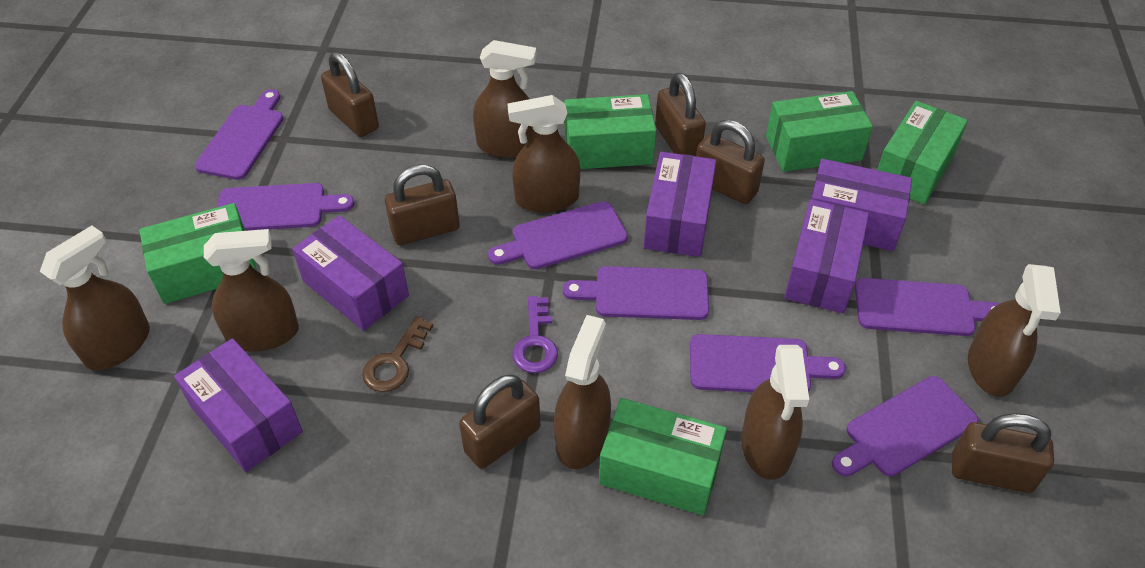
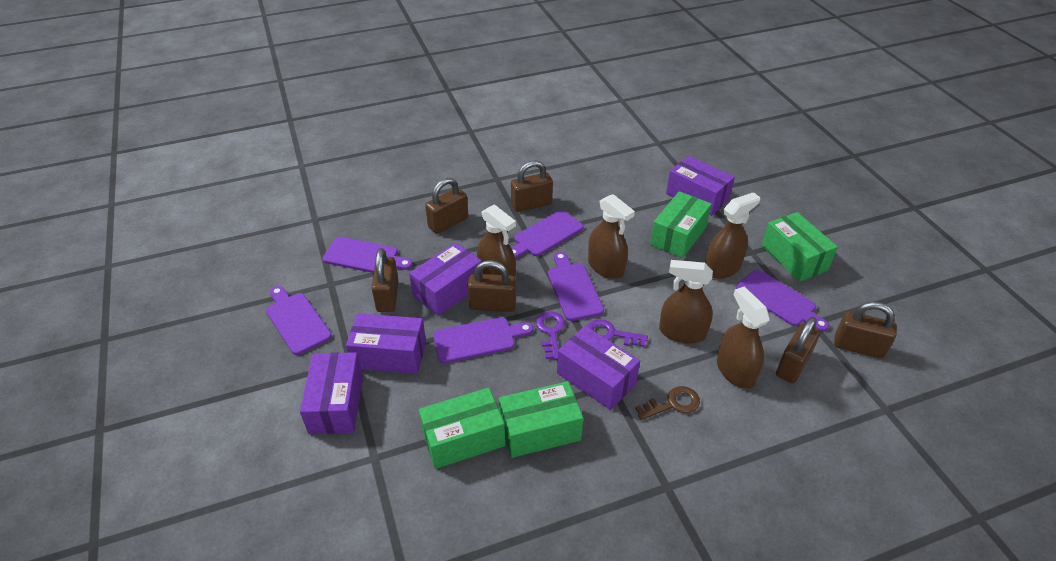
brown spray bottle: [40,225,150,370] [204,229,299,352] [473,40,537,158] [507,95,580,213] [554,315,611,469] [741,345,809,480] [968,264,1061,397] = 7 -> [477,204,516,278] [588,194,635,279] [659,260,713,343] [705,192,760,279] [717,287,770,389] = 5
green box: [139,203,257,304] [564,94,656,169] [599,398,727,516] [766,91,873,172] [877,101,968,204] = 5 -> [419,388,505,469] [499,381,583,458] [650,191,712,258] [761,212,838,282] = 4
purple cutting board: [195,89,284,180] [217,183,354,231] [488,201,628,269] [563,266,709,320] [690,334,846,392] [832,376,979,476] [855,278,999,336] = 7 -> [266,286,332,355] [322,237,413,273] [433,317,533,363] [511,210,583,259] [548,252,604,321] [736,270,829,332] = 6
purple key: [512,296,558,373] = 1 -> [536,311,565,360] [587,319,648,347] = 2

